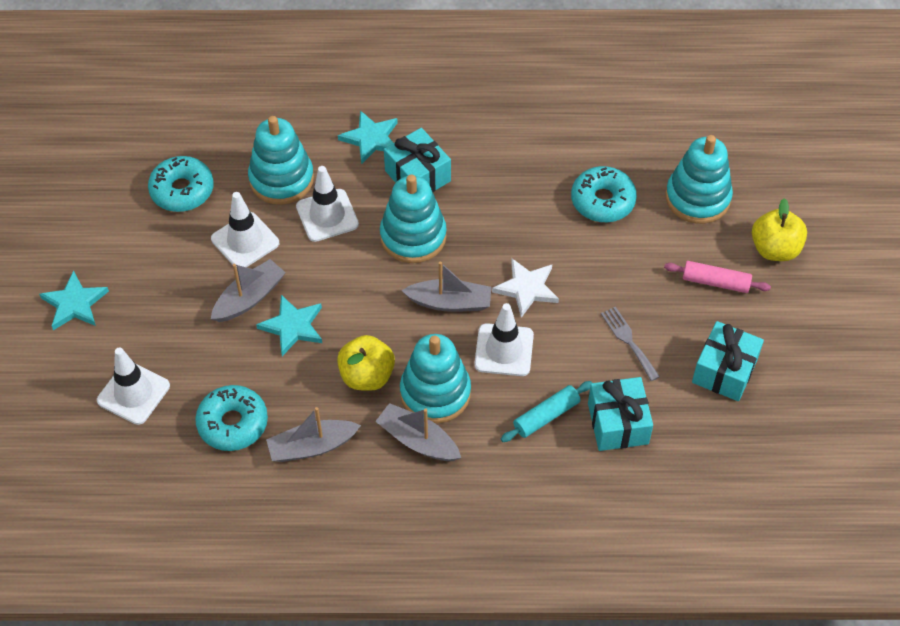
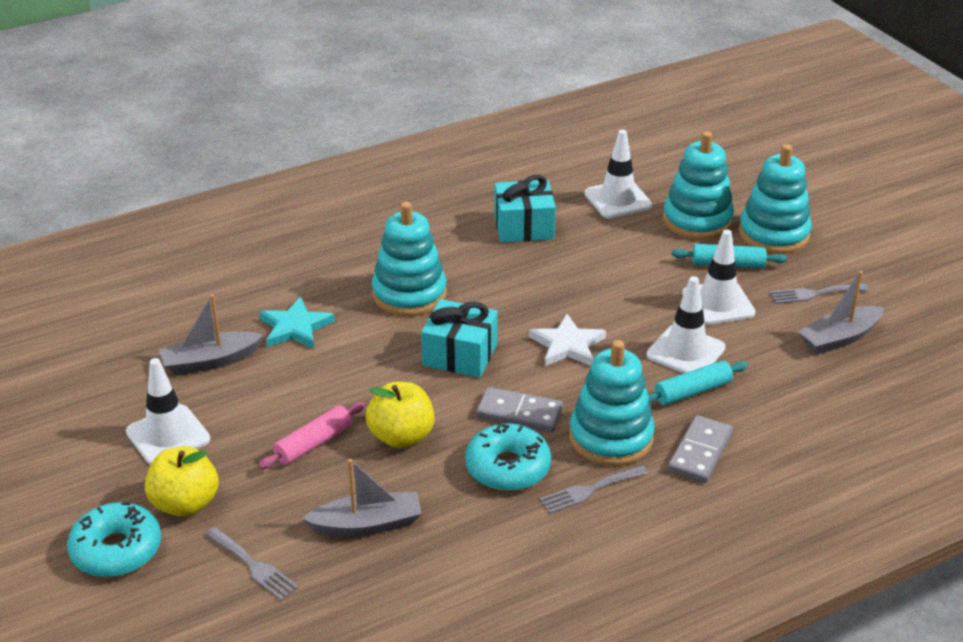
grey boat: [211,259,286,322] [266,407,361,462] [375,403,461,461] [402,262,491,312] = 4 -> [159,294,263,375] [302,459,422,536] [798,271,884,354] = 3
grey domino: none = 0 -> [476,387,563,432] [668,415,733,483] = 2
grey fork: [601,307,660,381] = 1 -> [205,527,299,601] [539,465,648,514] [770,284,869,304] = 3
turquoise donut: [148,156,214,212] [195,385,268,451] [571,166,637,222] = 3 -> [67,502,161,577] [465,423,551,491] = 2
turquoise gift: [384,128,451,192] [588,377,653,451] [692,321,764,401] = 3 -> [421,299,498,378] [494,175,556,243] = 2
turquoise rolling pin: [501,381,592,442] = 1 -> [648,360,748,405] [672,244,787,268] = 2
turquoise star: [39,270,109,330] [256,295,322,356] [338,110,398,164] = 3 -> [259,296,335,349] = 1

